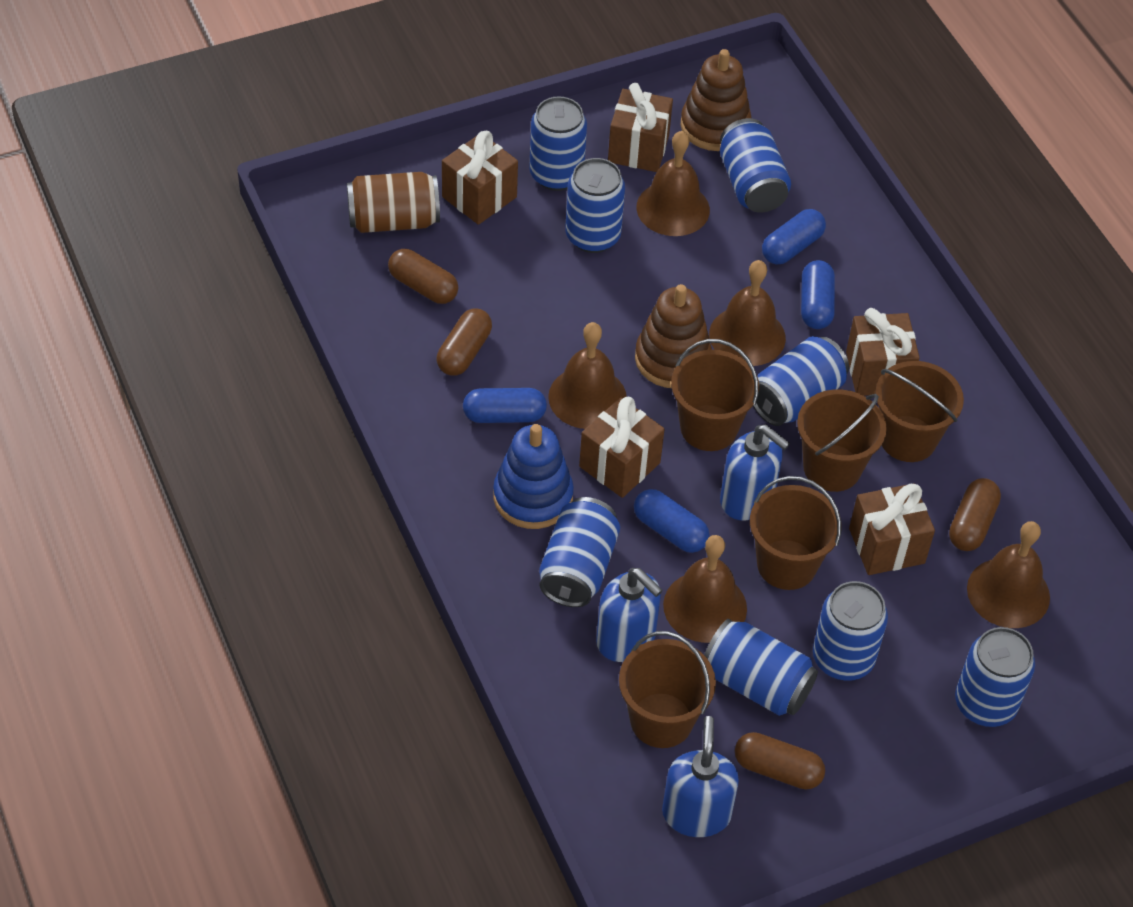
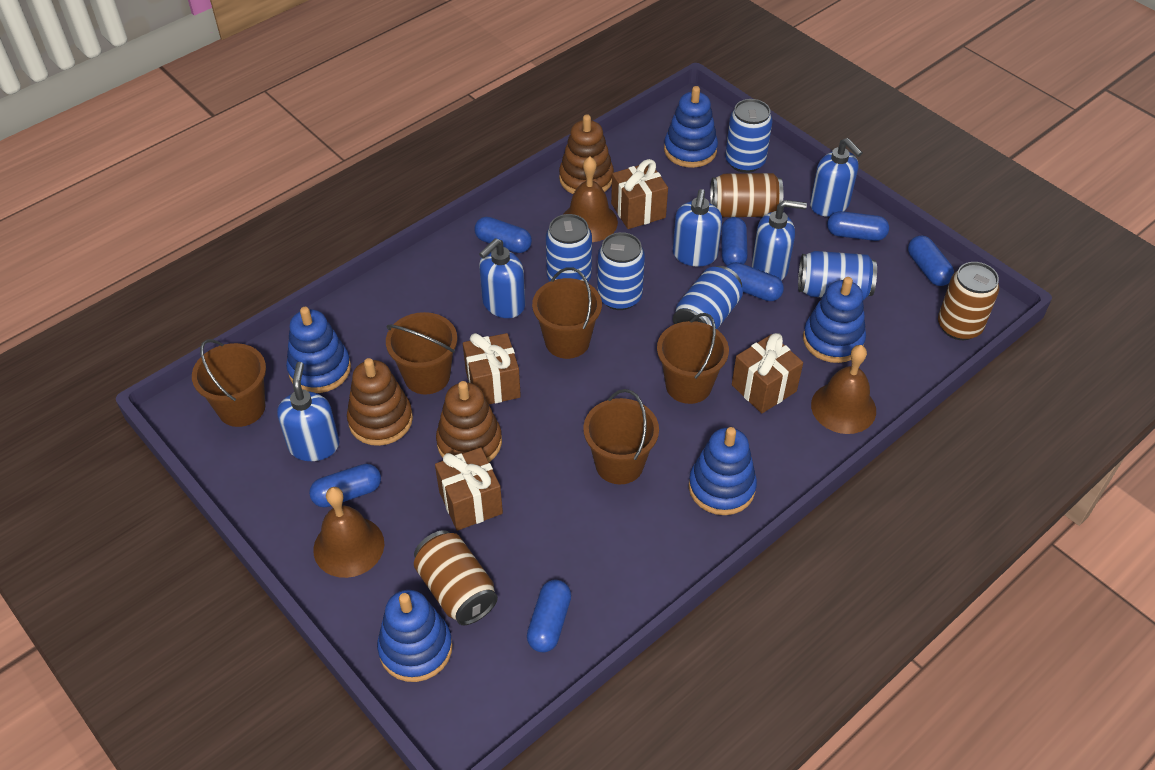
blue can: [529,96,587,191] [539,497,620,607] [565,158,625,253] [704,619,818,716] [720,118,791,212] [753,336,849,426] [813,581,888,681] [955,627,1035,727] = 8 -> [546,214,592,281] [597,232,645,310] [673,266,743,329] [725,99,772,173] [798,251,877,300] = 5
blue capsule: [463,388,547,423] [634,489,709,553] [762,209,826,265] [801,260,835,329] = 4 -> [309,464,381,508] [475,217,532,253] [527,580,571,652] [721,217,748,265] [726,262,784,301] [827,211,889,241] [908,235,954,286] = 7
blue soap dispenser: [596,568,663,662] [662,716,739,837] [720,425,790,521] = 3 -> [277,362,339,461] [479,238,525,318] [673,189,722,267] [752,200,807,281] [810,138,863,217] = 5
blue stacking toy: [493,424,574,529] = 1 -> [286,307,351,393] [377,590,453,682] [664,86,718,168] [689,427,757,515] [803,277,866,363] = 5
brown bell: [548,322,627,429] [636,131,710,236] [663,535,747,643] [709,260,786,366] [967,521,1050,628] = 5 -> [313,487,384,578] [563,157,618,242] [811,345,876,434] = 3
brown can: [347,172,440,233] = 1 -> [414,530,498,625] [710,173,783,217] [938,262,1000,340] = 3
brown capsule: [388,249,458,304] [437,308,492,376] [735,732,825,790] [949,478,1001,551] = 4 -> none = 0
brown gift: [442,131,518,225] [579,397,665,498] [608,83,673,172] [846,308,920,396] [849,483,935,575] = 5 -> [435,447,503,531] [463,333,521,404] [611,159,668,229] [732,333,803,413] = 4
brown stacking toy: [635,284,712,388] [680,49,752,151] = 2 -> [347,358,413,446] [436,381,502,462] [559,114,614,194] = 3

